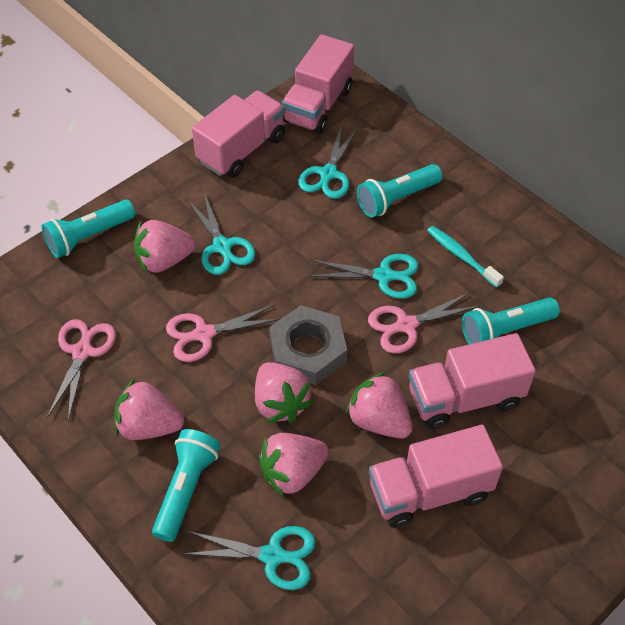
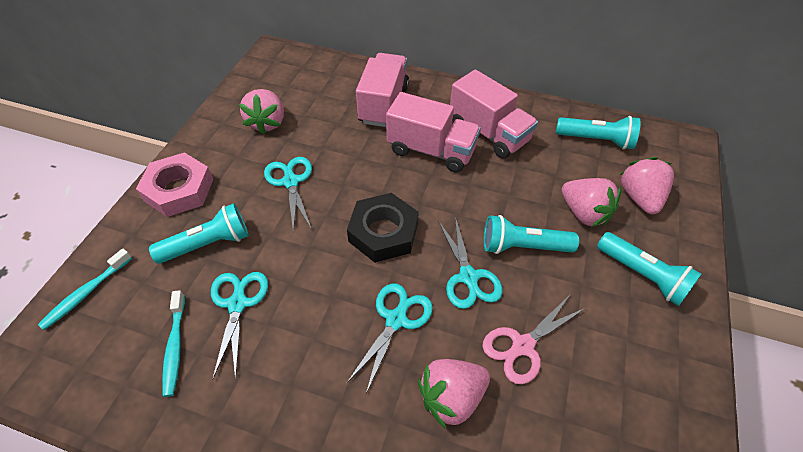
black nut: none = 0 -> [347,193,419,263] = 1
grey nut: [269,305,347,385] = 1 -> none = 0
pink nut: none = 0 -> [136,152,213,217] = 1
pink scissors: [47,319,116,421] [166,304,280,362] [368,292,480,353] = 3 -> [482,295,586,384] = 1
pink strawberry: [114,379,184,440] [134,220,196,273] [255,362,313,423] [259,433,329,497] [346,372,413,439] = 5 -> [239,89,284,135] [418,359,490,429] [562,178,621,227] [620,157,674,214] = 4
pink truck: [192,90,285,178] [282,34,354,134] [369,425,503,528] [409,333,536,429] = 4 -> [356,53,409,127] [386,92,481,172] [450,69,538,159] = 3
turquoise toothbrush: [427,226,504,288] = 1 -> [38,249,132,330] [162,290,185,397] = 2

